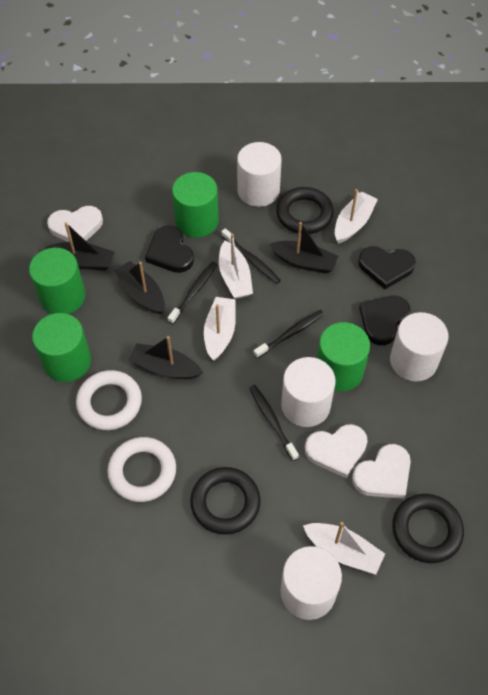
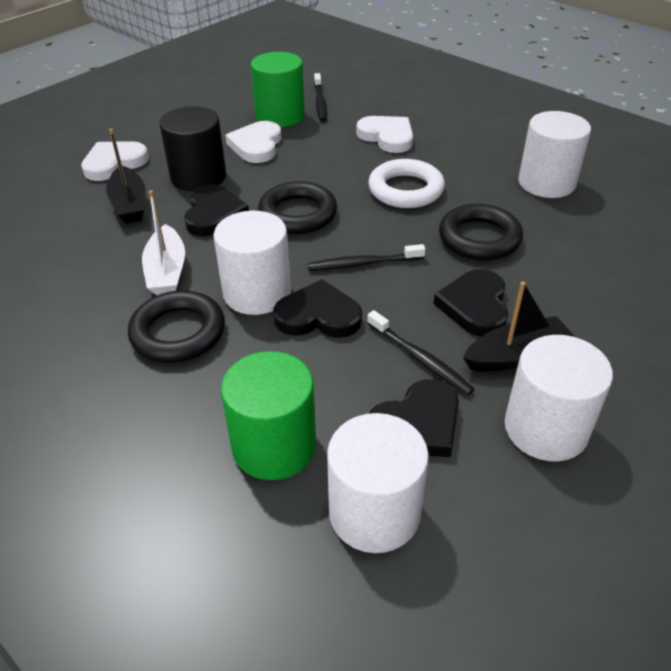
black boat: [45,222,115,271] [114,261,165,314] [129,336,203,379] [269,222,338,273] = 4 -> [106,128,146,224] [463,282,575,372] = 2
black cylinder: none = 0 -> [160,106,226,192] = 1
black heart: [145,225,194,273] [358,246,416,289] [359,295,410,345] = 3 -> [184,184,249,237] [273,279,362,338] [369,379,459,457] [433,269,508,337] = 4
black toothbrush: [168,262,217,324] [221,228,281,284] [249,385,299,461] [254,310,324,359] = 4 -> [307,244,425,271] [314,73,327,122] [367,310,475,396] = 3
green cylinder: [29,248,86,314] [32,313,91,382] [172,172,219,238] [317,322,370,391] = 4 -> [221,351,316,480] [251,52,305,127] = 2
white boat: [204,297,236,361] [219,234,253,299] [303,522,385,575] [335,189,378,244] = 4 -> [142,190,185,295] = 1
white ring: [76,370,142,430] [107,437,176,502] = 2 -> [368,159,445,208] = 1

